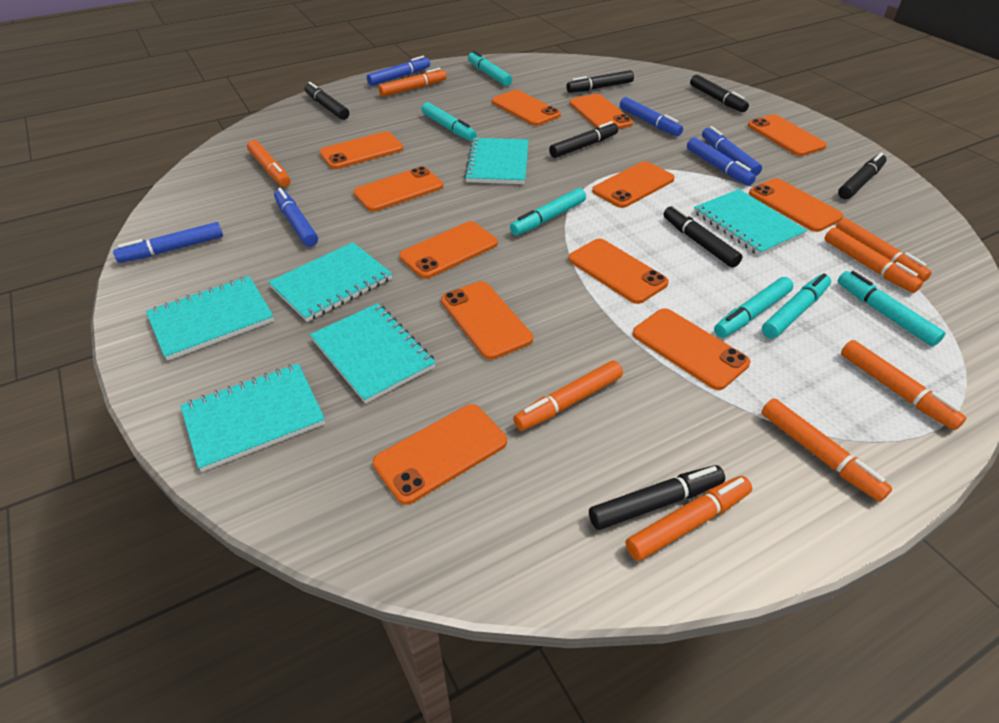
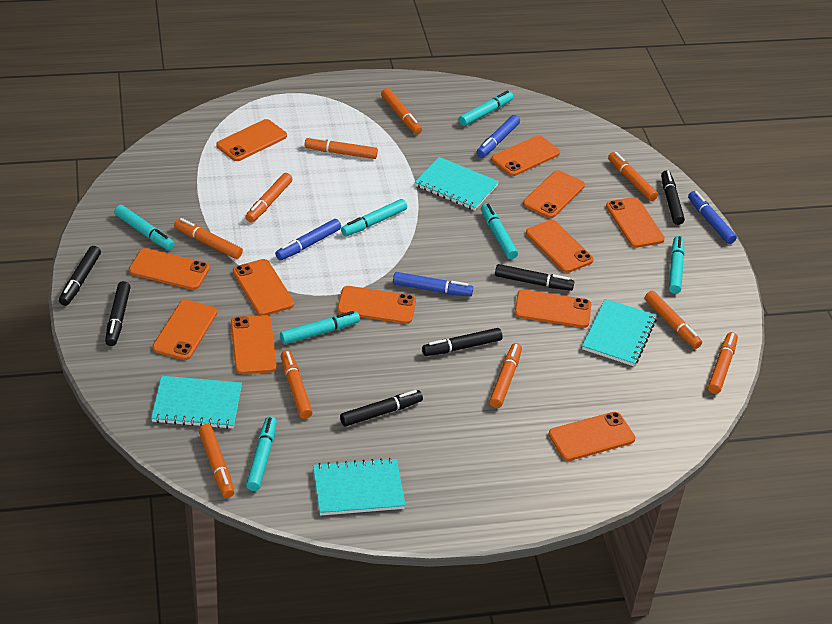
black marker: [304,82,349,120] [549,121,618,158] [566,70,634,93] [589,465,725,530] [663,205,743,268] [690,75,749,112] [838,153,887,199] = 7 -> [59,246,101,306] [105,281,131,346] [340,390,423,427] [422,328,503,356] [495,264,574,291] [661,170,685,225] = 6
blue marker: [113,222,223,263] [274,188,318,247] [367,56,430,86] [620,97,683,136] [687,137,756,186] [702,126,762,176] = 6 -> [275,219,341,260] [393,272,473,297] [477,115,520,158] [688,191,737,244] = 4
orange marker: [247,140,290,187] [378,68,447,97] [513,360,623,431] [626,476,752,561] [761,399,892,502] [824,227,923,293] [836,218,932,282] [841,340,966,430] = 8 -> [174,218,243,259] [199,424,234,498] [246,173,293,223] [281,350,313,419] [304,137,378,159] [381,88,422,135] [489,343,522,408] [608,152,658,201] [645,291,702,349] [708,332,738,394] = 10
turquoise marker: [421,102,477,141] [468,51,512,86] [510,188,586,235] [714,277,794,338] [762,273,831,339] [838,271,945,346] = 6 -> [114,205,175,250] [246,416,277,491] [280,311,360,344] [341,199,407,236] [459,90,513,126] [481,203,518,259] [669,236,685,294] = 7
turquoise notebook: [146,276,274,361] [180,363,325,472] [268,242,392,322] [310,303,436,404] [464,138,529,184] [694,189,807,256] = 6 -> [151,376,242,429] [313,458,406,516] [415,157,499,211] [582,299,657,366] = 4

